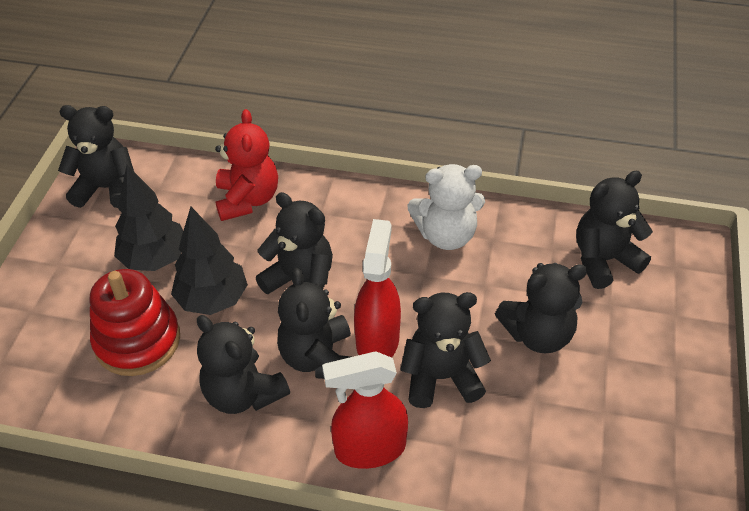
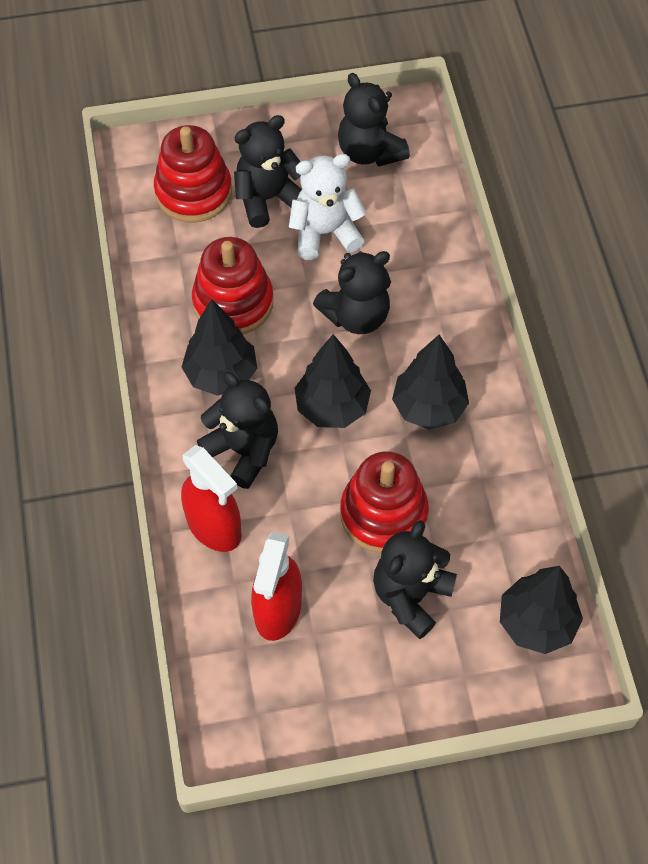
black teddy bear: [58,105,134,208] [197,315,290,414] [256,192,333,294] [277,268,351,379] [400,292,491,408] [495,263,588,354] [576,171,653,289] = 7 -> [197,372,278,489] [234,115,302,228] [313,251,391,334] [338,73,410,167] [373,520,457,639] = 5
black tree: [114,165,183,271] [171,206,248,315] = 2 -> [182,299,257,396] [295,334,371,428] [392,334,469,430] [500,566,583,654] = 4
red stacking toy: [90,269,180,376] = 1 -> [154,125,232,223] [192,237,274,334] [340,451,429,553] = 3
red teddy bear: [215,109,278,221] = 1 -> none = 0

